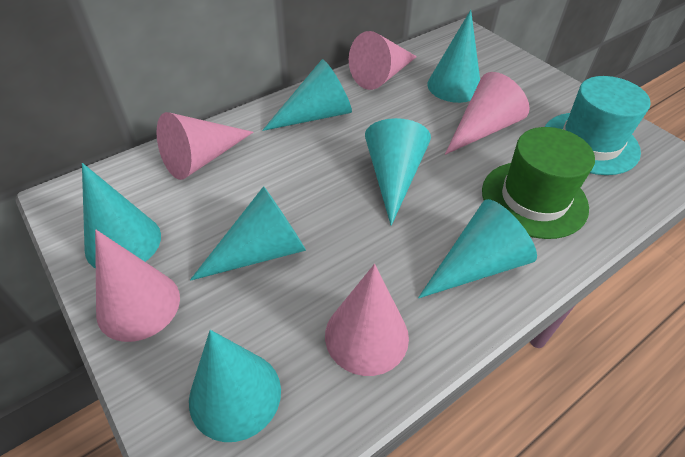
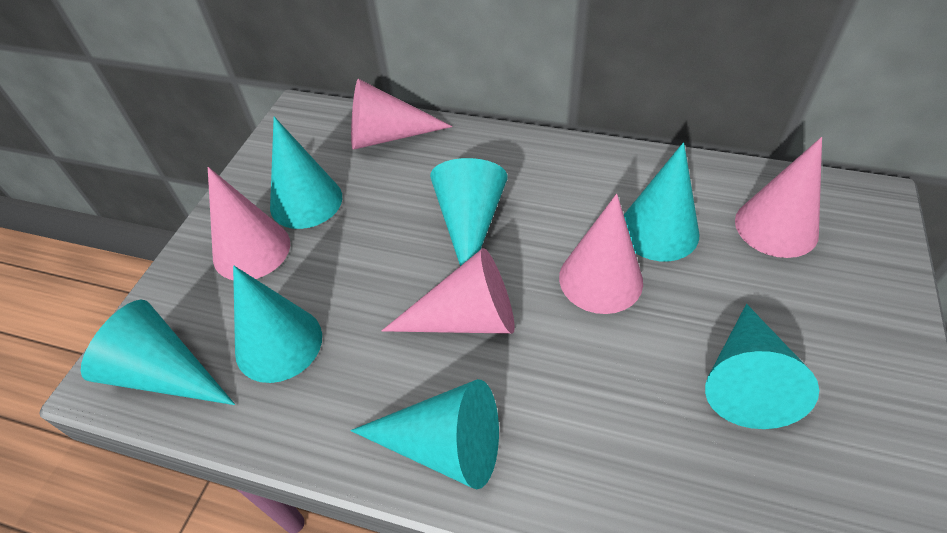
green hat: [482,127,595,239] = 1 -> none = 0
turquoise hat: [545,76,651,175] = 1 -> none = 0

